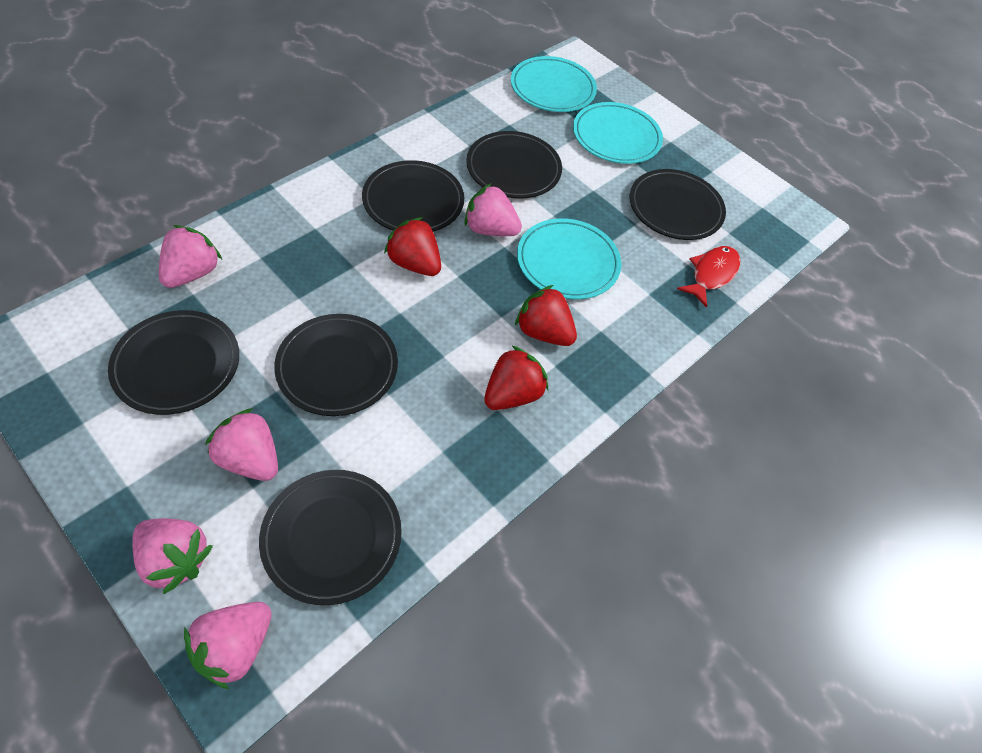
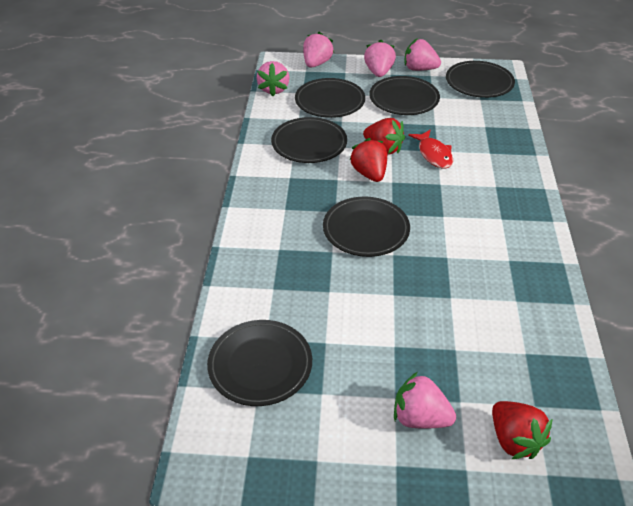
turquoise plate: [511,56,597,112] [517,218,621,299] [573,102,663,164] = 3 -> none = 0

